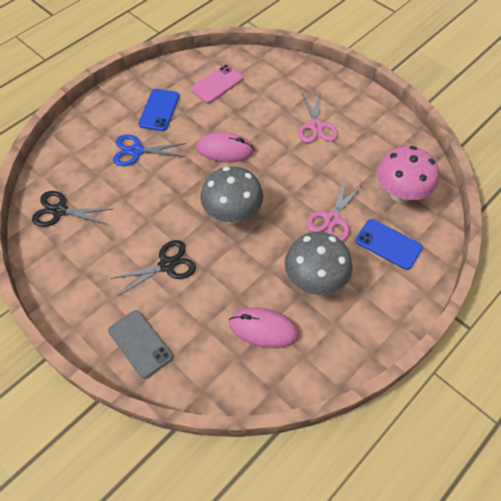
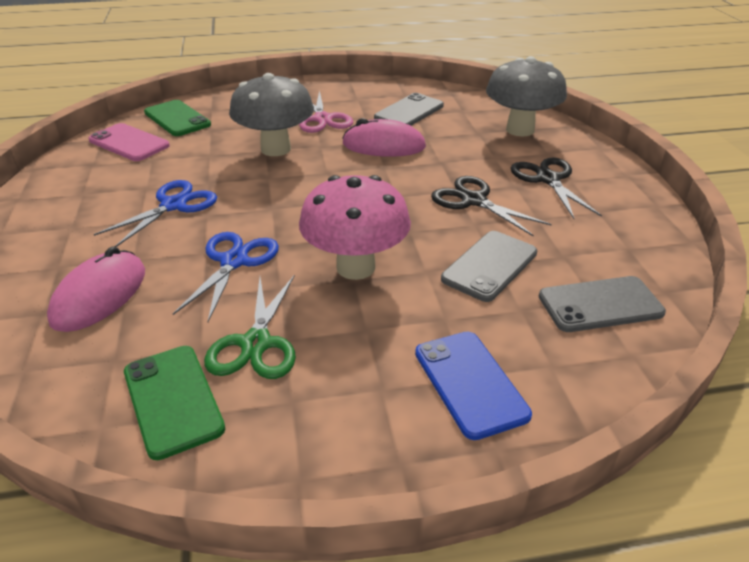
blue phone: [138,89,179,131] [355,219,423,270] = 2 -> [415,331,532,440] = 1
blue scissors: [113,135,186,166] = 1 -> [94,180,217,247] [173,232,279,322] = 2
green phone: none = 0 -> [124,346,225,460] [144,100,211,136] = 2
green scissors: none = 0 -> [204,275,296,379] = 1
grey phone: [108,310,173,379] = 1 -> [374,93,444,126] [441,231,537,302] [539,276,666,332] = 3
pink scissors: [298,91,338,143] [306,179,363,241] = 2 -> [299,90,353,133] = 1

